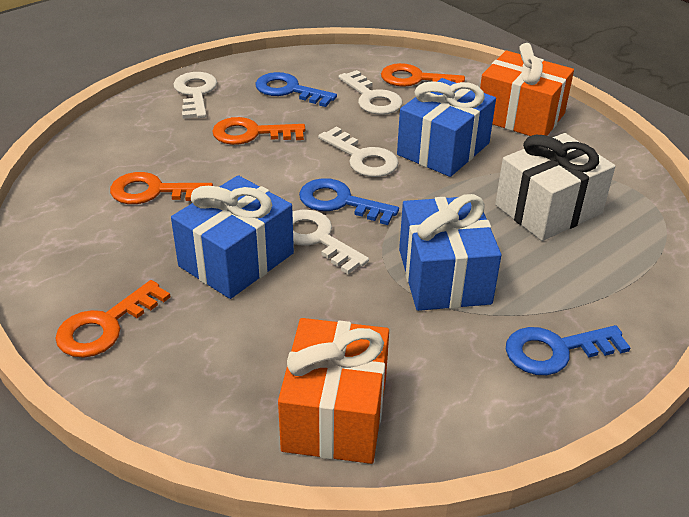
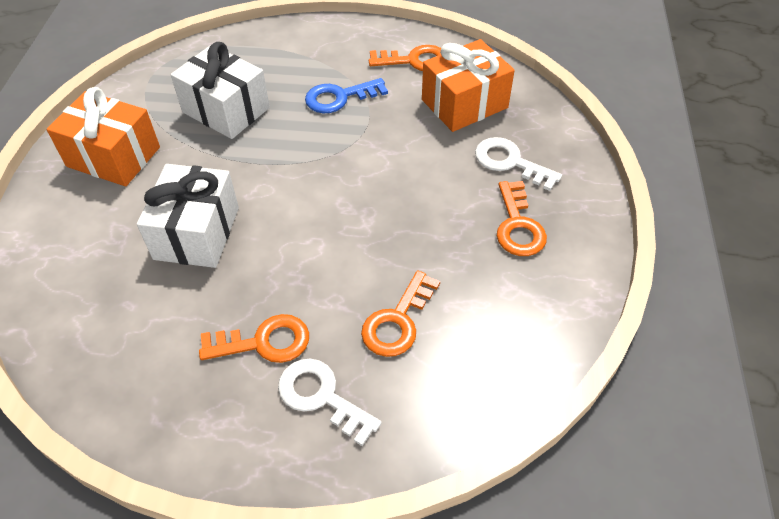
blue gift: [171,175,294,299] [397,78,496,177] [399,194,501,311] = 3 -> none = 0
blue key: [255,72,337,107] [299,178,399,225] [506,325,631,375] = 3 -> [305,78,388,113] = 1
white gift: [495,133,615,241] = 1 -> [137,164,239,268] [171,42,270,139] = 2
white key: [173,72,217,119] [292,210,369,274] [318,127,399,177] [339,70,403,115] = 4 -> [278,359,382,446] [475,137,562,191] = 2

